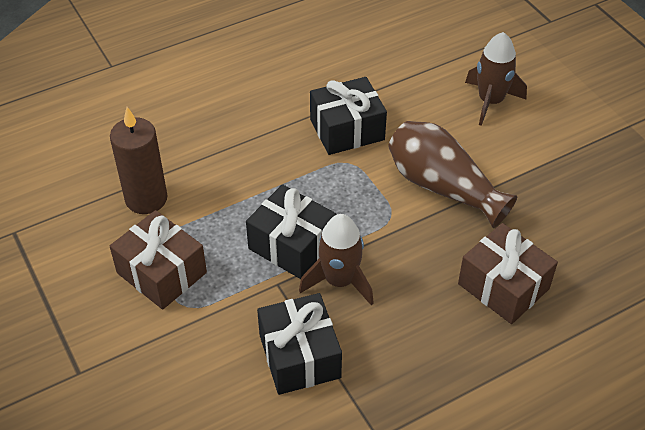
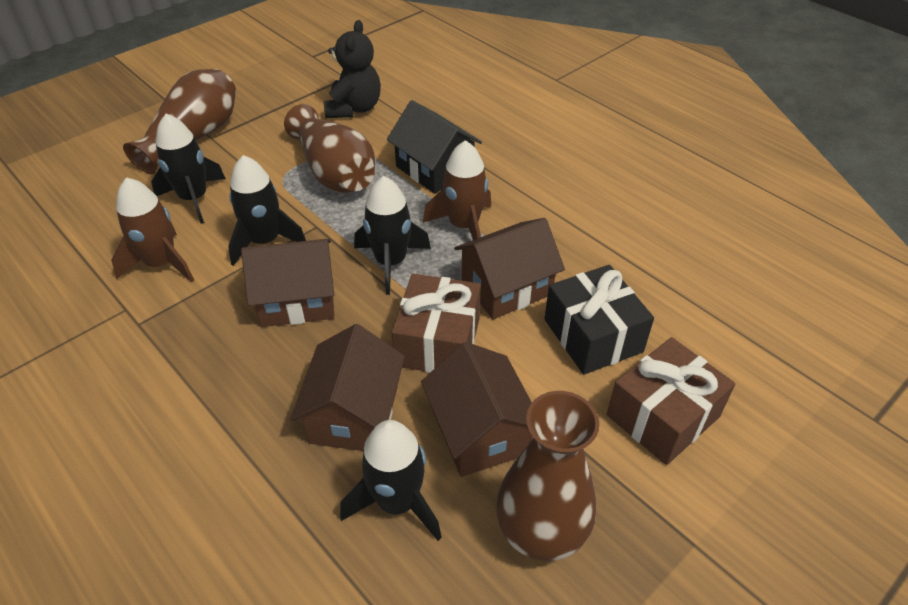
black gift: [246,184,337,279] [257,293,342,395] [310,77,387,155] = 3 -> [544,265,654,375] = 1
black house: none = 0 -> [387,100,482,194] = 1
black rocket: none = 0 -> [151,114,226,224] [228,155,306,266] [340,420,442,541] [354,176,431,295] = 4
black teddy bear: none = 0 -> [324,20,381,118] = 1
brown candle: [110,107,167,214] = 1 -> none = 0
brown house: none = 0 -> [241,239,334,327] [290,324,405,451] [421,342,533,477] [454,218,565,319] = 4
brown vase: [388,121,517,228] = 1 -> [123,69,236,174] [284,104,375,193] [496,391,599,561] = 3

